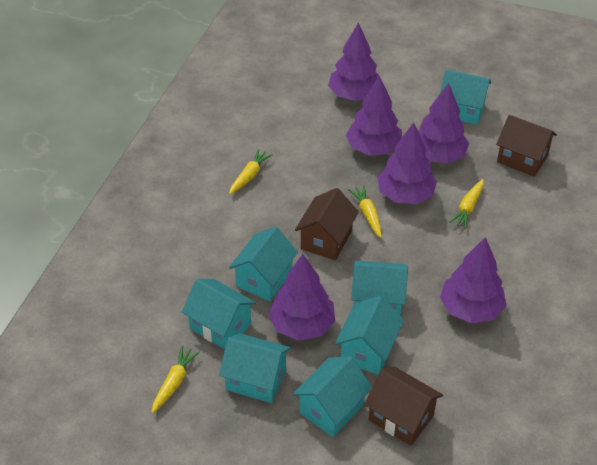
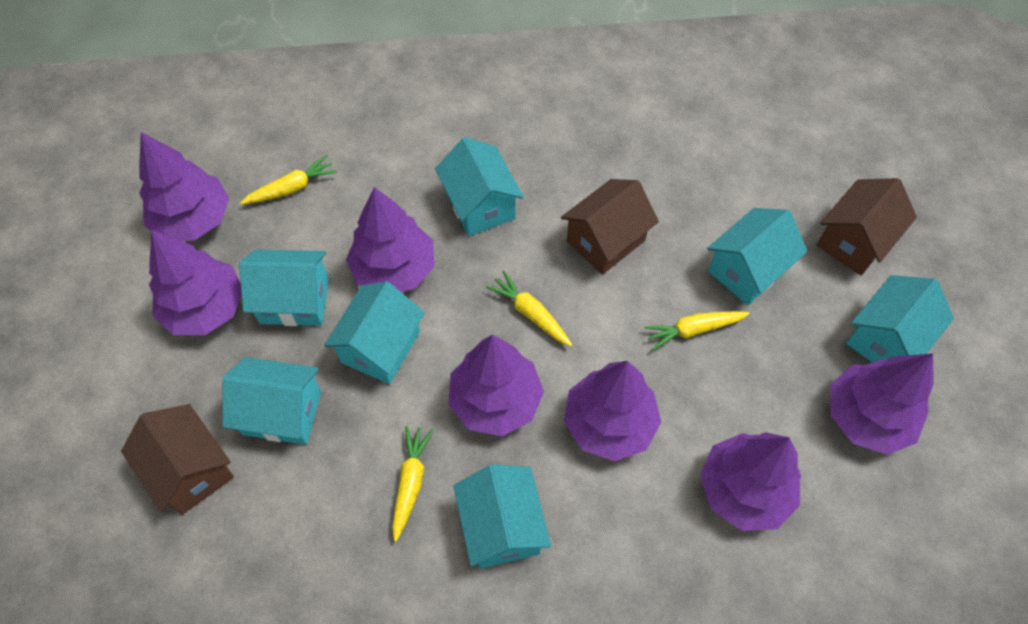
purple tree: [268,254,335,341] [328,22,379,101] [346,76,402,156] [377,122,437,204] [418,83,469,163] [440,237,507,323] = 6 -> [139,132,229,241] [149,230,242,335] [346,187,434,292] [448,335,544,436] [564,361,661,461] [700,432,801,531] [830,354,934,455] = 7

